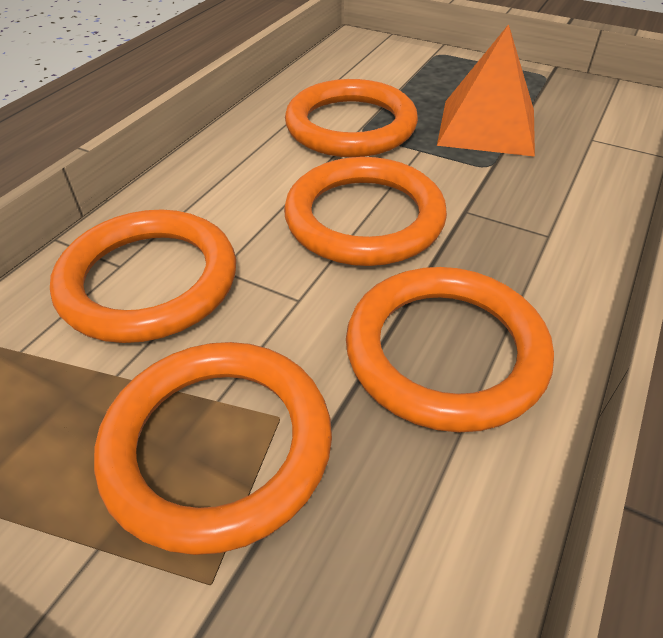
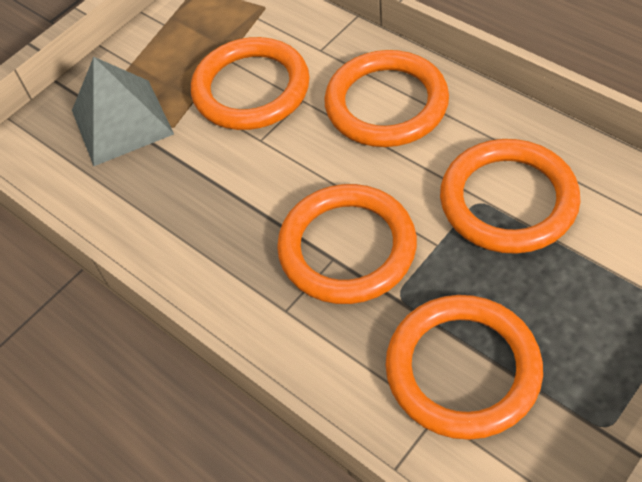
grey pyramid: none = 0 -> [72,57,174,166] = 1
orange pyramid: [437,24,535,157] = 1 -> none = 0

